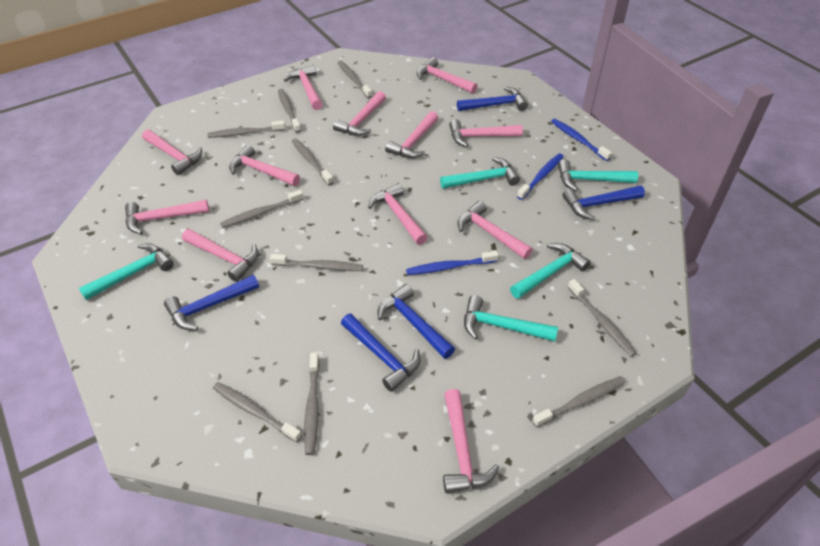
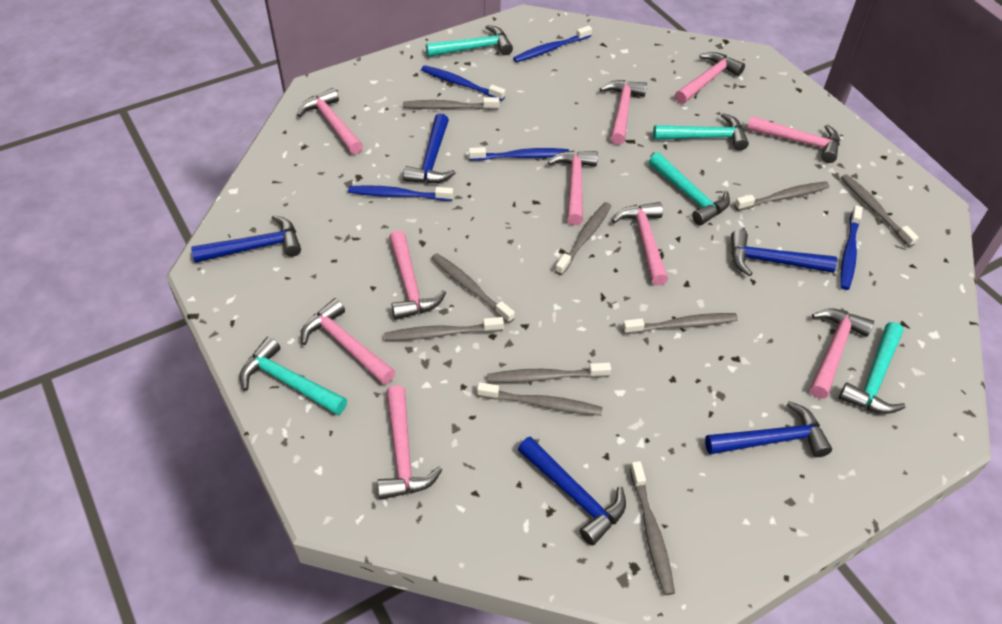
blue toothbrush: [406,251,498,275] [517,153,564,200] [551,119,612,161] = 3 -> [348,185,453,201] [421,65,505,101] [469,147,569,161] [513,26,592,62] [840,205,863,290] = 5
pink hammer: [125,199,209,234] [142,130,202,175] [182,229,258,282] [229,145,300,186] [284,65,323,110] [333,91,386,136] [368,183,428,245] [385,111,438,158] [417,57,478,93] [443,389,500,493] [449,119,523,147] [457,201,533,259] = 12 -> [297,88,363,154] [301,298,396,385] [377,385,442,500] [389,230,446,320] [548,151,598,225] [600,80,647,145] [612,202,668,286] [675,52,745,104] [747,116,840,163] [810,308,874,399] = 10

